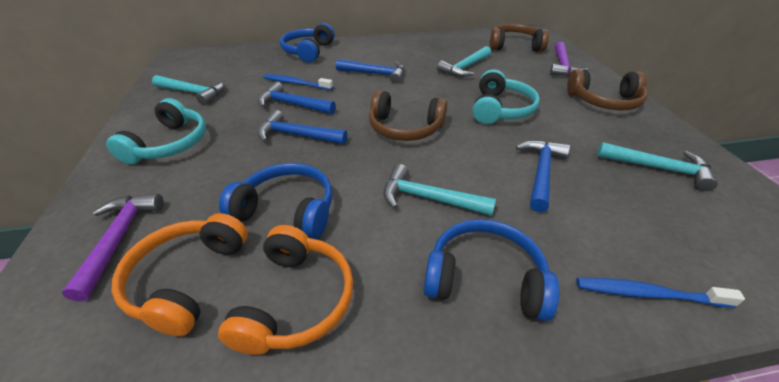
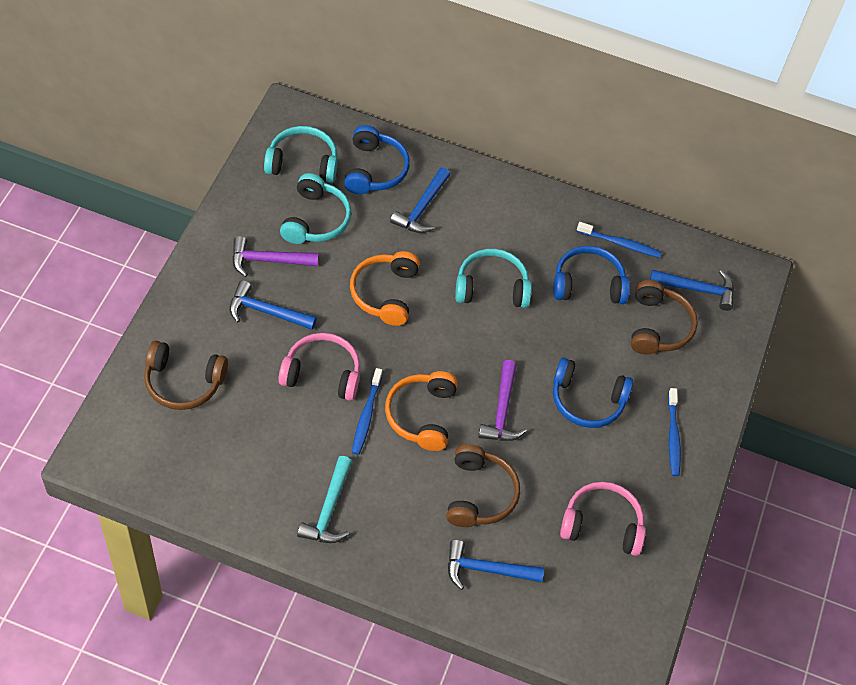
blue toothbrush: [263,74,333,90] [577,278,745,308] = 2 -> [352,368,382,455] [577,222,662,258] [668,388,681,476] = 3
pink headphones: none = 0 -> [278,333,360,401] [560,482,646,556] = 2
turquoise hammer: [152,75,224,105] [383,164,496,216] [437,46,491,77] [597,142,718,191] = 4 -> [297,456,352,543] = 1
turquoise headphones: [106,98,206,165] [472,69,540,124] = 2 -> [264,126,338,183] [280,173,351,244] [455,249,532,308] = 3

